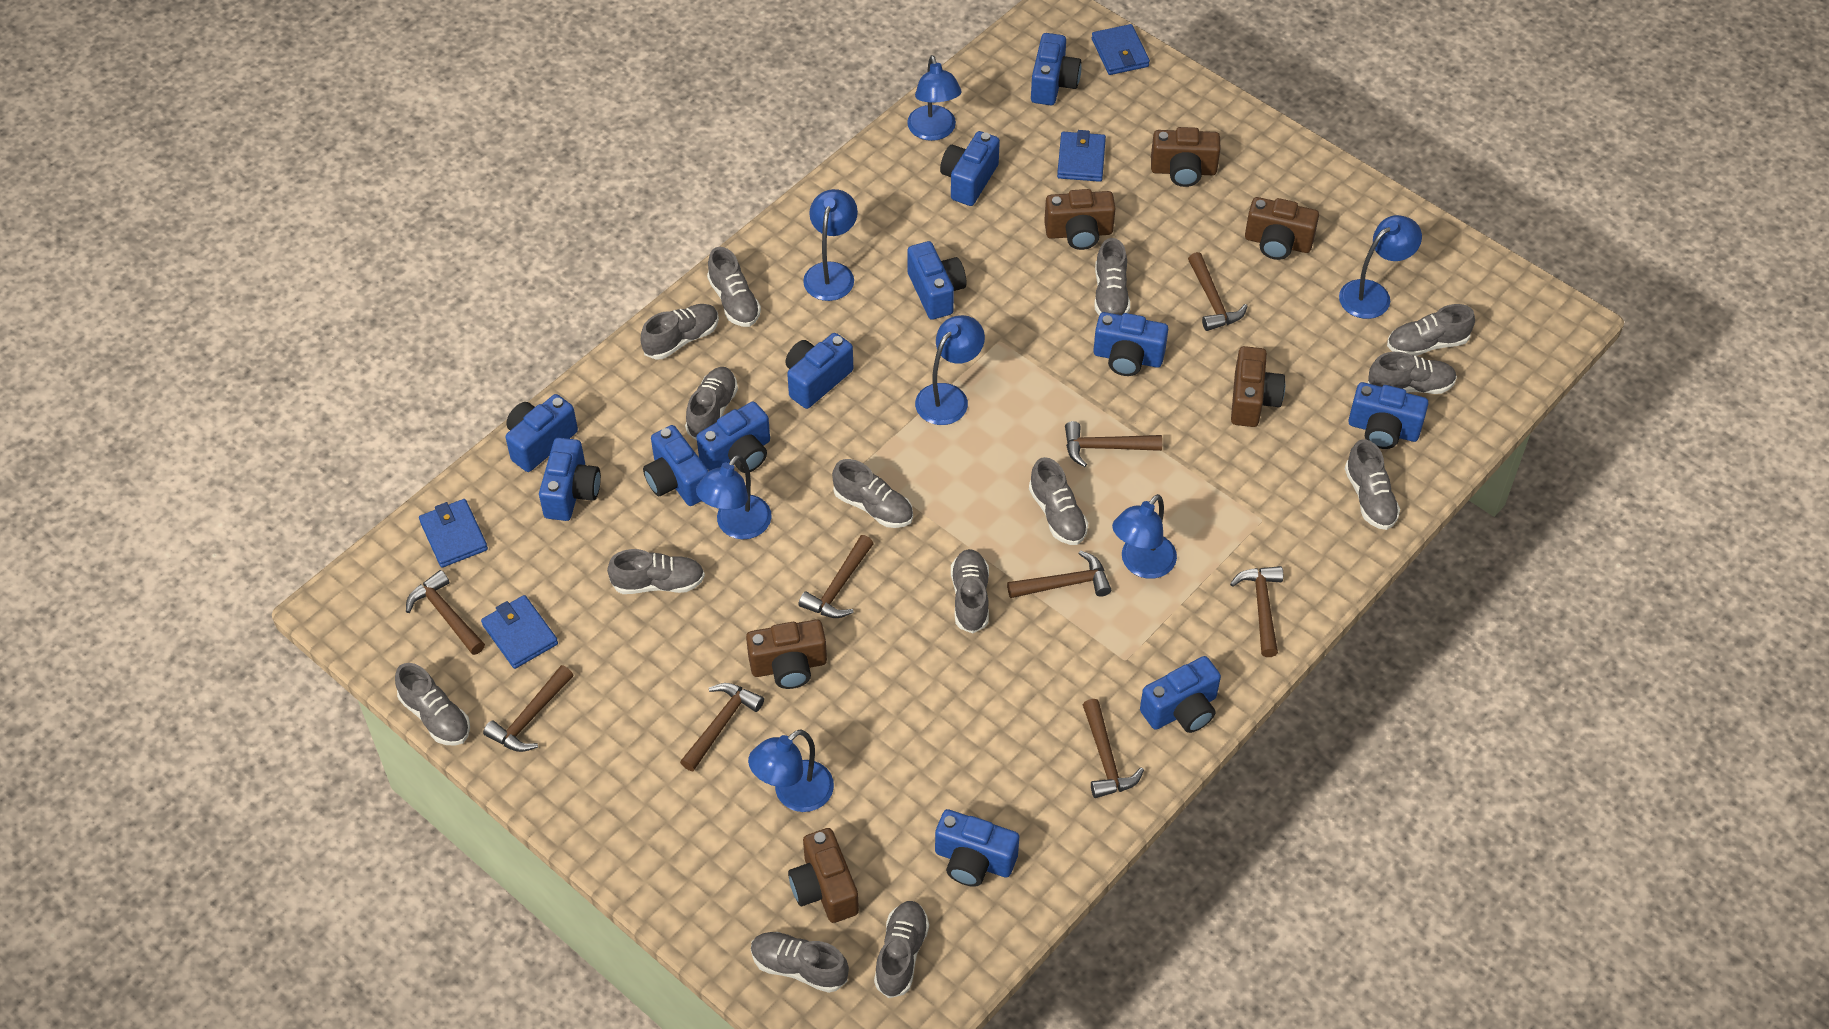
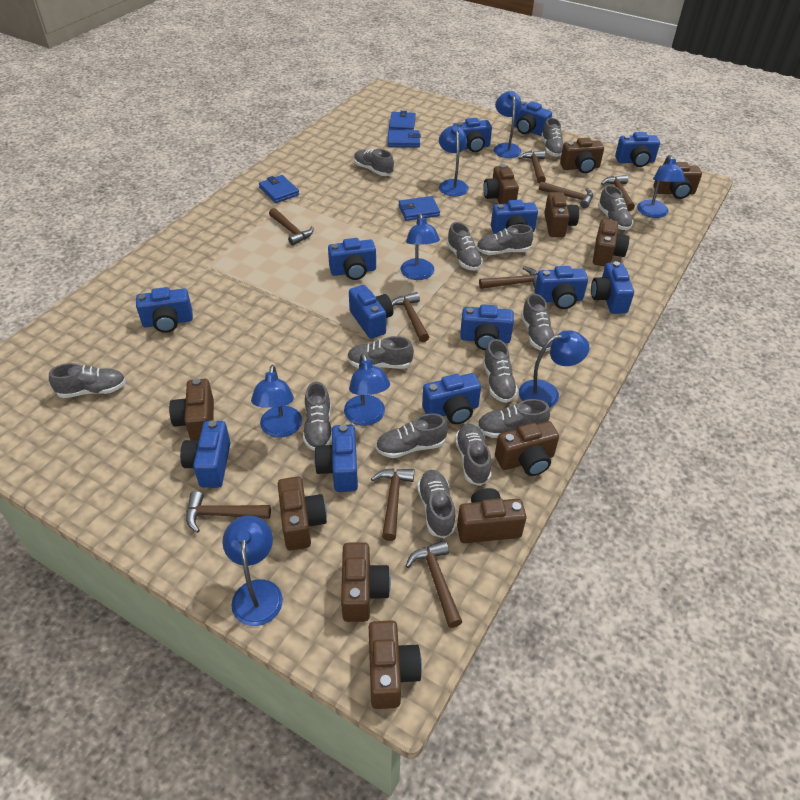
blue camera: [506,394,578,472] [539,438,601,521] [643,425,709,506] [696,402,770,473] [785,333,853,409] [907,241,967,320] [935,809,1019,887] [940,131,1000,206] [1031,33,1081,105] [1093,312,1168,376] [1140,656,1221,733] [1348,382,1429,449] = 12 -> [136,287,193,333] [180,420,231,488] [314,424,358,492] [328,238,376,280] [349,285,393,339] [422,373,481,424] [453,118,492,152] [460,304,514,350] [491,200,538,234] [514,101,552,136] [534,266,588,309] [591,261,634,314] [615,132,660,167] = 13
blue lamp: [696,455,772,540] [748,729,834,812] [803,189,858,301] [907,55,962,141] [915,315,985,425] [1112,494,1177,579] [1339,215,1422,319] = 7 -> [222,516,283,626] [251,365,302,438] [344,353,390,426] [401,214,440,280] [439,126,469,196] [494,91,522,158] [519,330,590,408] [637,155,685,218] = 8
brown camera: [746,620,827,689] [788,828,859,923] [1044,189,1116,250] [1151,127,1221,187] [1231,346,1285,427] [1245,197,1319,260] = 6 -> [169,378,214,440] [278,477,327,551] [341,542,391,622] [369,620,422,709] [457,488,526,543] [483,164,519,204] [495,421,559,476] [544,192,579,237] [560,138,604,173] [593,219,630,266] [654,162,702,199] = 11

